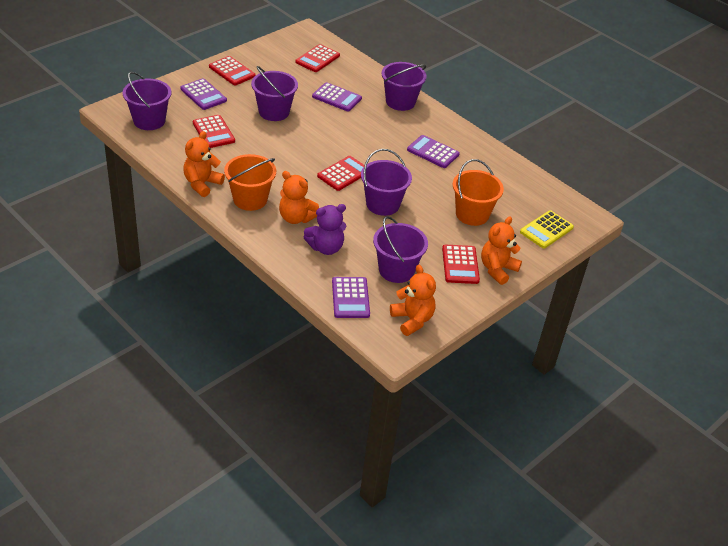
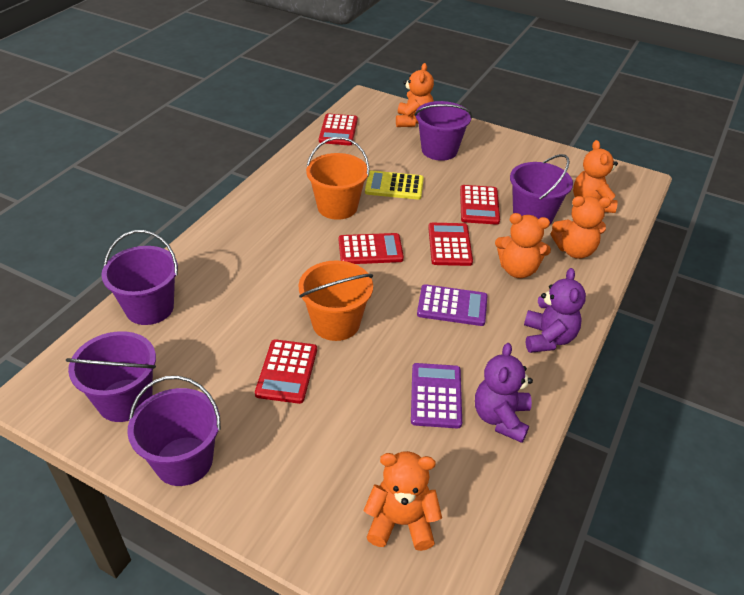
orange teddy bear: [183,131,225,197] [279,171,319,224] [390,265,436,336] [481,217,522,285] = 4 -> [364,451,442,551] [396,63,434,127] [495,213,551,278] [551,196,611,259] [573,140,618,213] = 5
purple calculator: [180,78,227,110] [312,82,362,111] [332,277,370,318] [407,135,460,168] = 4 -> [411,363,462,428] [417,284,488,326] = 2
purple teddy bear: [304,204,346,255] = 1 -> [475,343,533,443] [524,268,586,353] = 2

